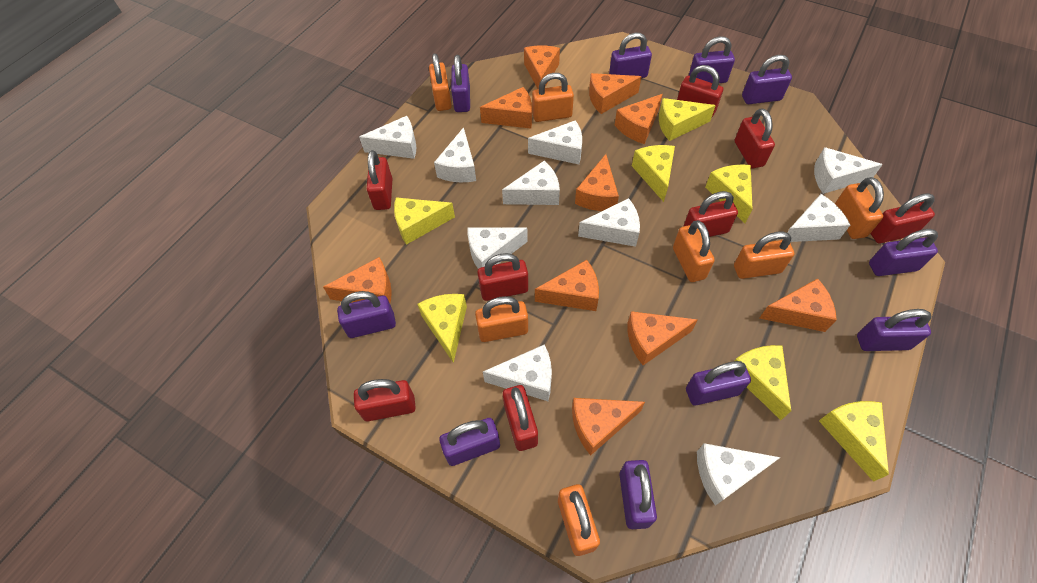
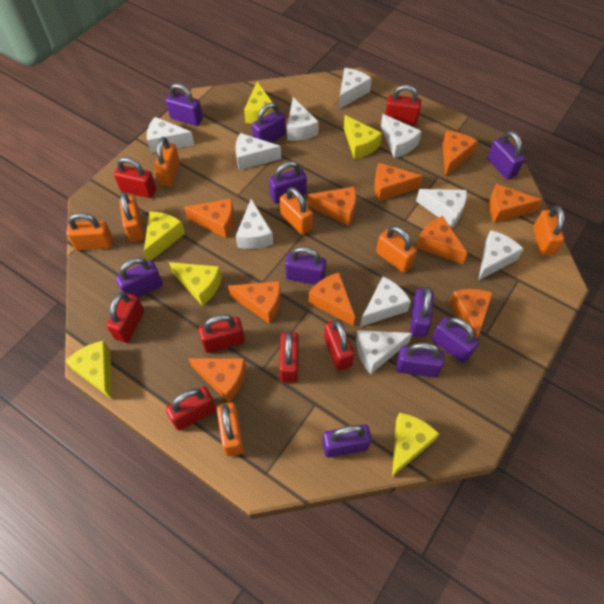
red padlock: [354,379,416,421] [367,150,392,210] [477,253,528,301] [503,385,538,451] [677,65,723,117] [683,191,738,237] [735,108,775,169] [870,193,935,243] = 8 -> [106,292,144,343] [114,157,156,198] [166,387,216,431] [199,314,245,353] [279,332,299,383] [324,319,354,371] [385,85,421,125] = 7
yellow cheese: [394,197,455,245] [417,294,467,363] [632,145,675,202] [659,98,716,141] [705,164,752,223] [735,345,791,420] [819,401,889,482] = 7 -> [65,341,112,399] [144,211,185,261] [169,262,222,306] [244,82,274,124] [344,115,382,159] [392,412,439,477] = 6

